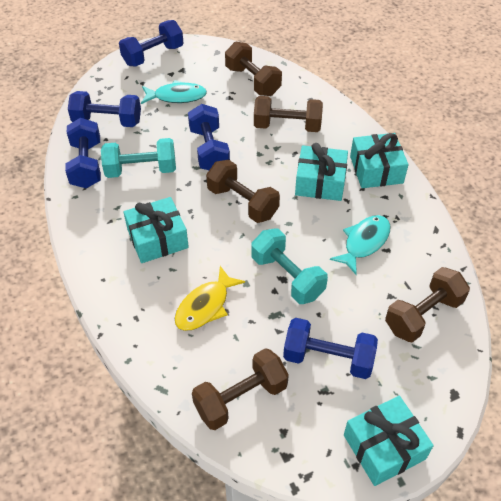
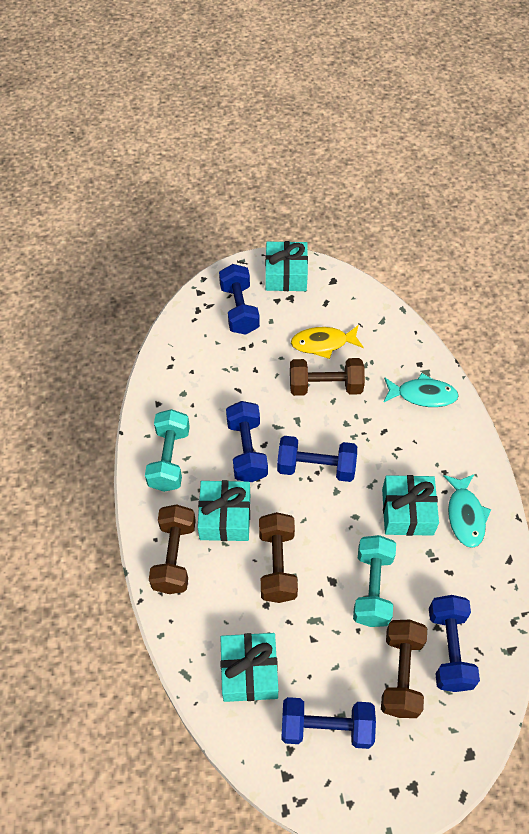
brown dumbbell: [192,348,289,430] [206,160,280,223] [225,42,282,96] [254,96,323,132] [385,267,470,343] = 5 -> [149,504,196,594] [259,512,298,603] [290,358,365,396] [381,620,427,718] = 4

